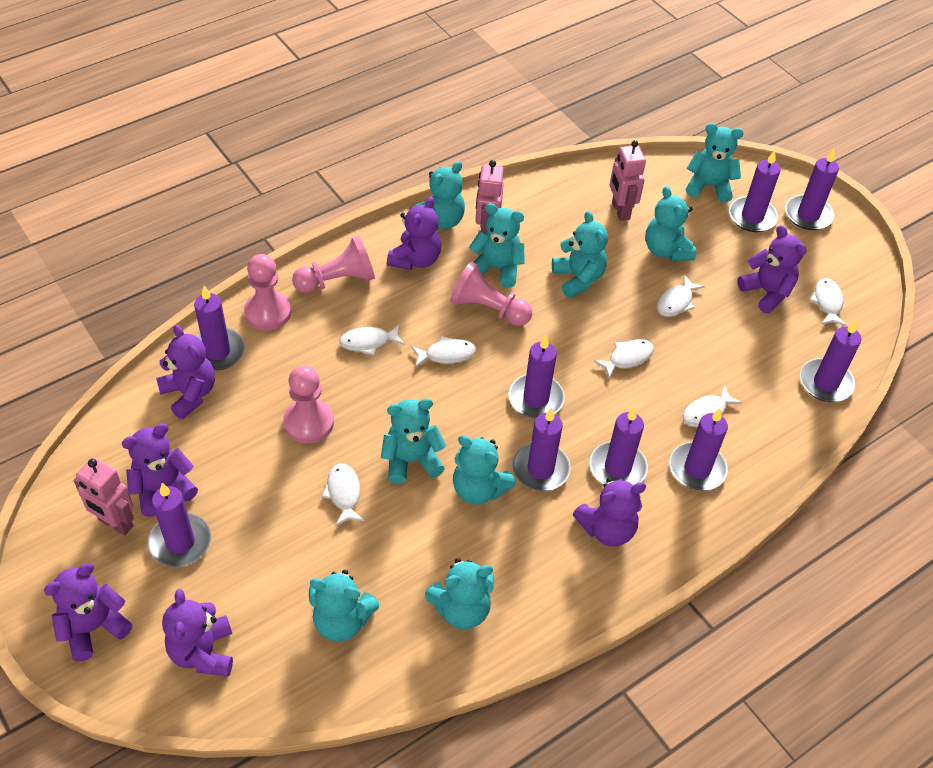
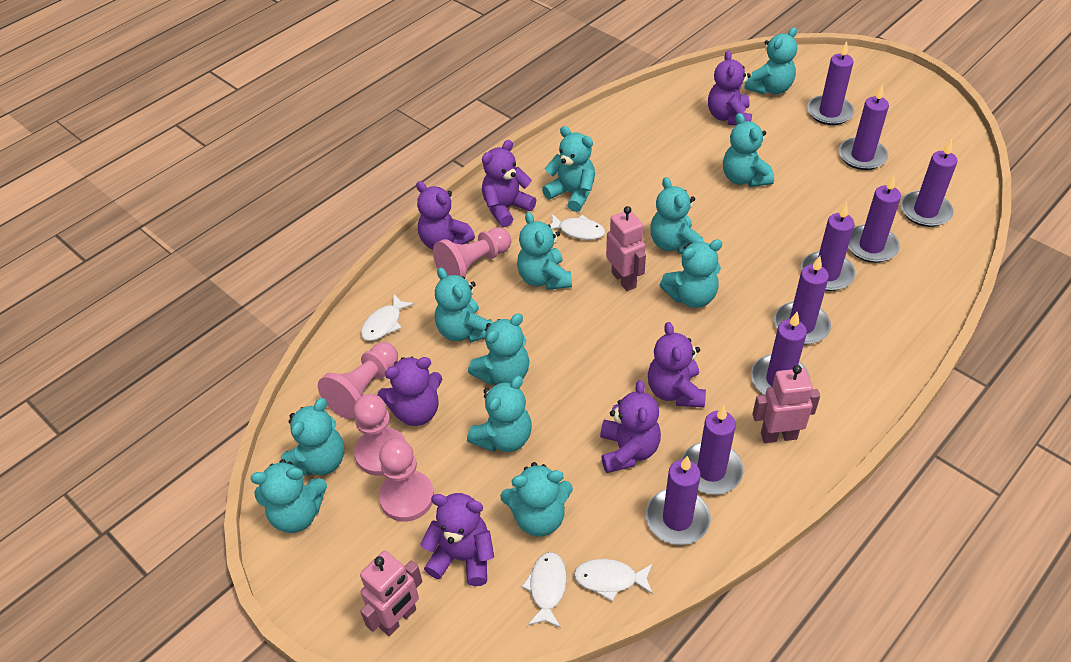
turquoise teddy bear: [309,570,379,642] [381,398,447,484] [415,161,465,229] [425,558,494,629] [453,435,516,505] [469,203,525,288] [552,211,608,298] [645,186,696,261] [686,123,744,203] = 9 -> [251,459,327,533] [280,398,344,476] [435,267,493,343] [467,376,532,452] [468,313,530,385] [500,462,573,537] [517,212,572,290] [542,126,595,212] [650,177,704,254] [660,239,722,308] [723,113,774,187] [744,27,797,95] = 12
white fish: [321,463,364,526] [339,324,405,355] [411,336,476,368] [594,339,654,379] [657,275,705,317] [683,385,742,427] [809,278,847,326] = 7 -> [361,294,414,341] [522,552,567,628] [550,214,605,240] [574,559,653,601] = 4

